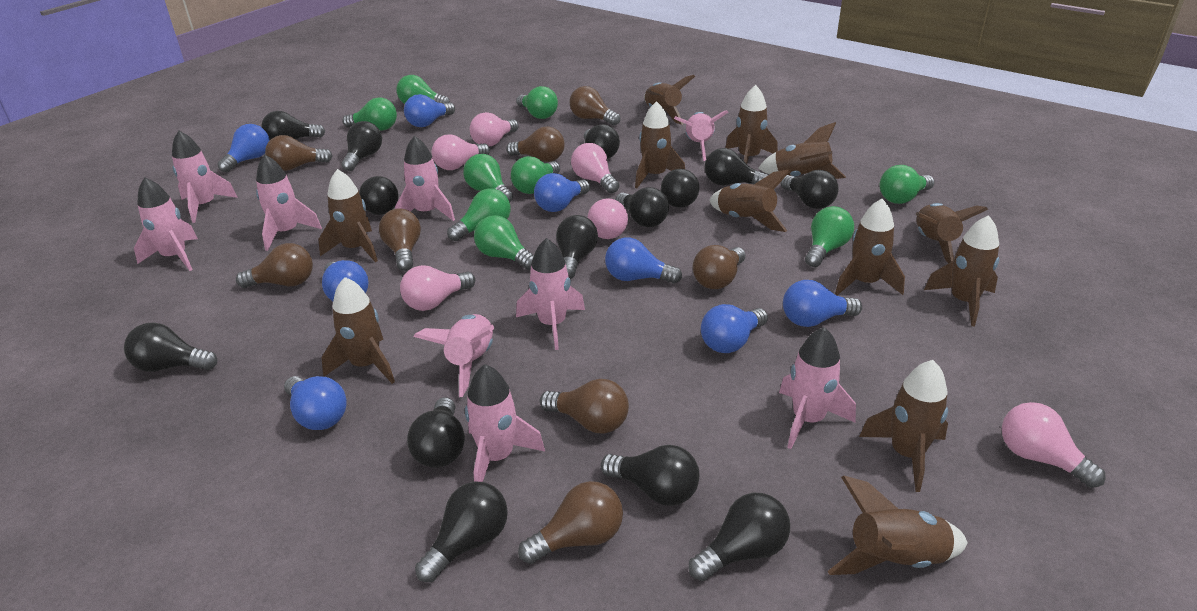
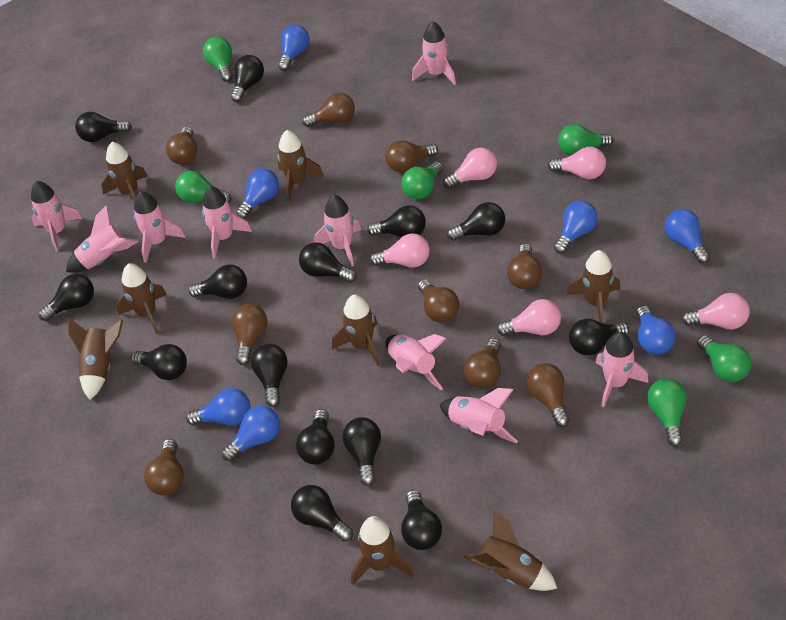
blue light bulb: [218,124,270,173] [284,376,347,430] [322,260,369,301] [404,94,455,127] [534,173,590,212] [605,238,682,284] [701,304,768,353] [783,280,862,327] = 8 -> [186,388,250,425] [222,405,280,461] [236,169,279,219] [278,25,309,71] [554,201,598,254] [636,306,676,355] [665,209,710,263] = 7
brown light bulb: [236,243,313,288] [265,135,333,171] [379,208,421,271] [506,126,565,162] [518,481,623,564] [540,379,629,434] [570,86,620,126] [692,245,746,289] = 8 -> [144,439,184,495] [166,127,197,165] [232,304,267,365] [302,93,355,127] [385,140,438,172] [418,279,460,323] [464,338,501,388] [507,243,542,289] [527,363,570,427] = 9
brown rocket: [318,169,378,262] [321,277,395,384] [635,101,685,188] [644,75,695,125] [709,170,790,232] [725,85,778,164] [758,122,846,179] [827,476,968,575] [835,199,905,295] [859,360,948,492] [915,203,988,263] [924,215,999,326] = 12 -> [68,318,123,400] [101,142,148,203] [116,263,167,334] [277,130,324,202] [332,294,380,366] [351,516,413,585] [463,510,557,591] [567,250,620,323] = 8
green light bulb: [342,97,397,131] [396,75,450,104] [447,188,510,241] [463,154,513,202] [474,215,534,270] [511,156,560,194] [516,86,558,119] [805,206,854,267] [879,165,935,204] = 9 -> [175,171,232,203] [203,37,233,82] [401,162,443,199] [558,124,613,156] [647,379,687,447] [697,335,752,382] = 6
pink light bulb: [400,265,475,311] [432,134,490,170] [470,112,519,147] [571,143,619,193] [588,198,628,239] [1002,402,1106,488] = 6 -> [370,233,430,268] [443,148,497,189] [497,299,561,336] [548,147,606,179] [682,293,750,329] = 5

